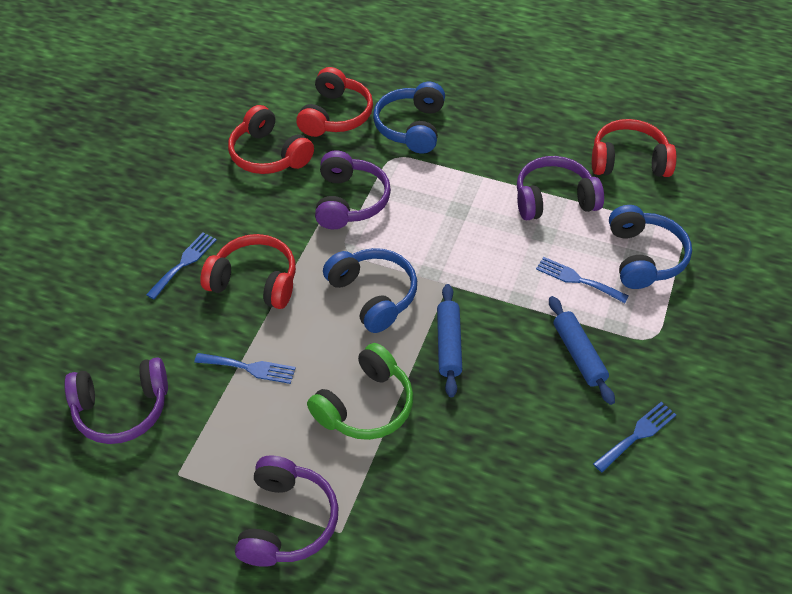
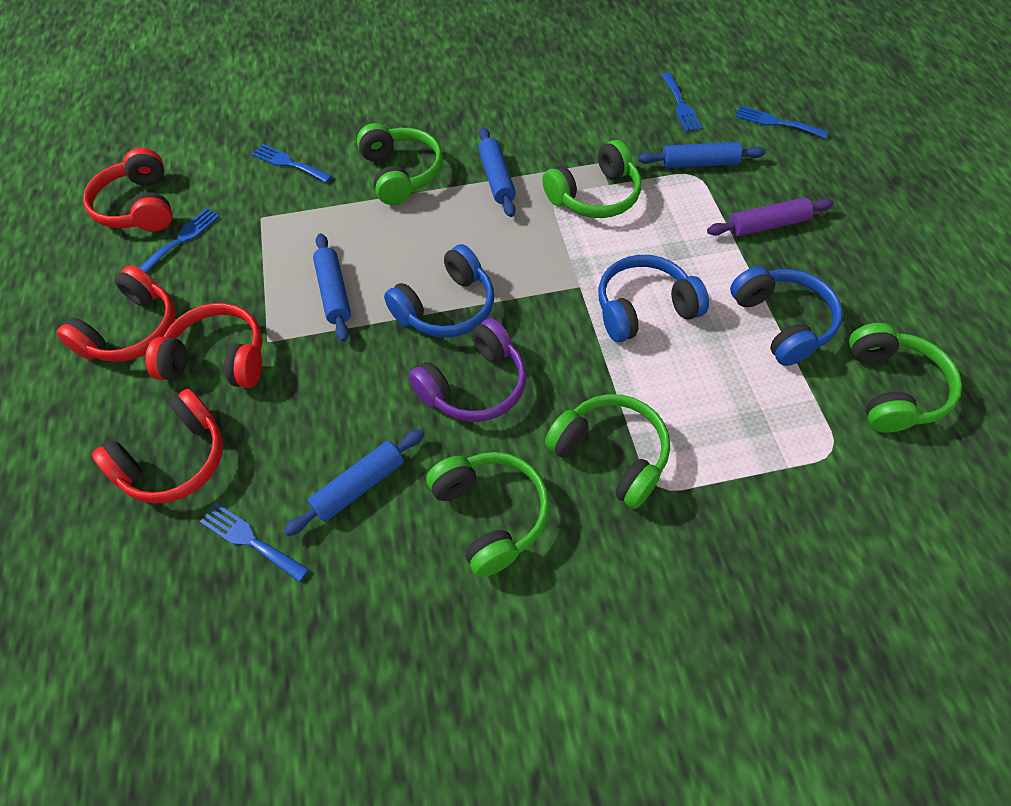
blue fork: [146,233,217,299] [194,353,296,384] [536,257,629,303] [593,402,676,472] = 4 -> [139,208,220,273] [200,503,309,582] [252,144,332,183] [662,73,702,132] [735,106,828,139] = 5
blue rolling pin: [437,284,462,397] [549,296,615,405] = 2 -> [284,429,424,536] [313,233,351,342] [478,127,516,217] [638,142,766,168] = 4
green headphones: [307,343,413,440] = 1 -> [357,123,443,205] [426,452,550,577] [542,140,641,218] [545,394,670,509] [849,323,962,433] = 5
purple headphones: [64,357,168,444] [235,455,339,567] [315,150,391,229] [517,156,604,220] = 4 -> [408,318,526,422] = 1
purple rolling pin: none = 0 -> [707,197,834,237] = 1

